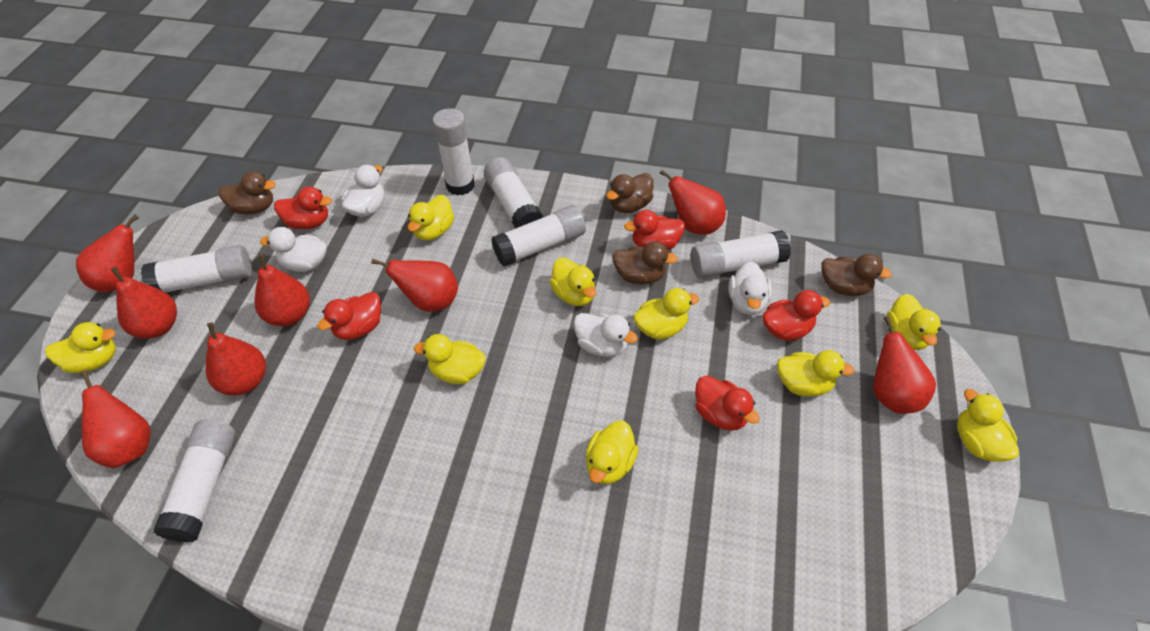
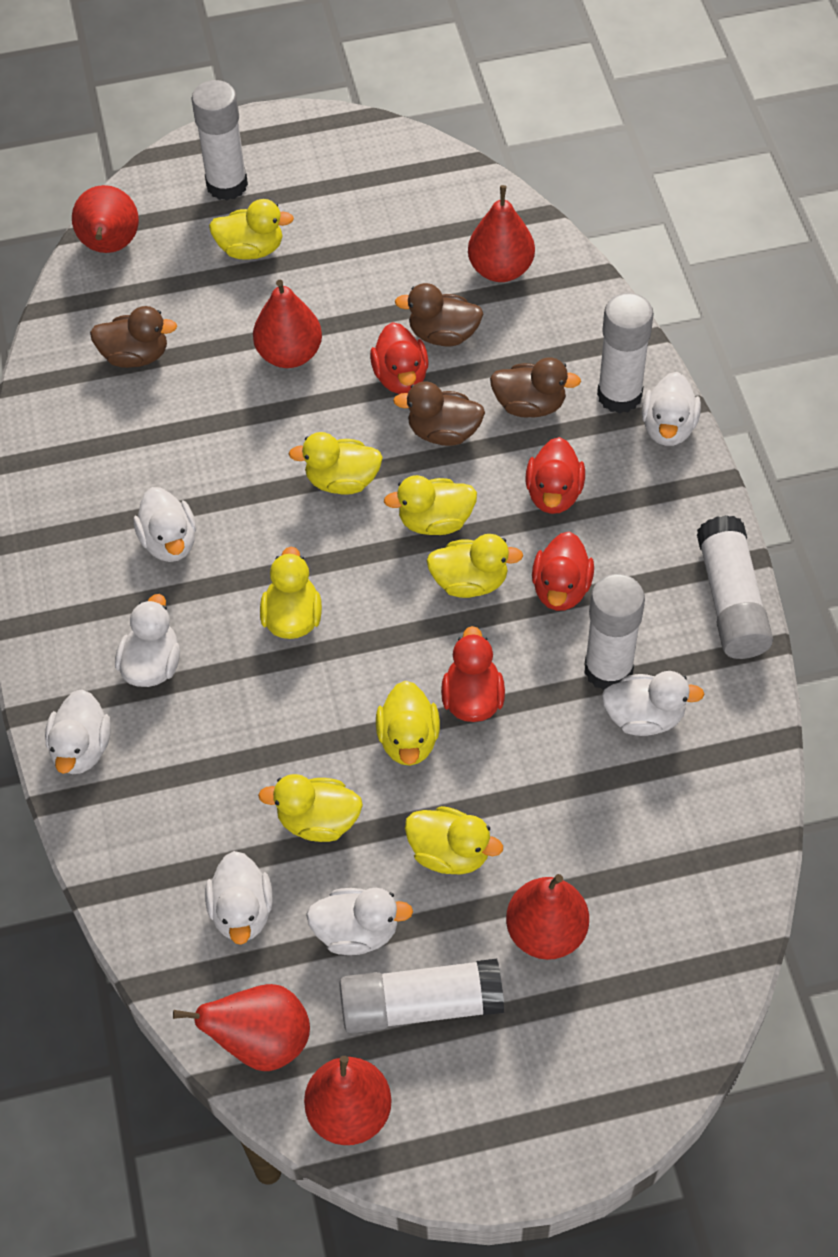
red duck: [274,187,332,229] [318,292,381,340] [624,210,685,250] [695,376,760,431] [762,290,830,341] = 5 -> [370,322,429,394] [441,626,505,722] [525,437,585,514] [532,532,594,611] = 4
red pear: [76,214,139,292] [81,370,151,468] [111,267,177,339] [206,322,266,395] [254,254,310,326] [371,259,458,312] [659,170,726,235] [873,316,936,414] = 8 -> [72,185,139,253] [173,984,310,1071] [253,280,322,368] [304,1056,392,1145] [468,185,535,282] [506,874,589,960] = 6
white duck: [260,227,327,272] [342,165,384,217] [573,313,638,357] [728,261,772,315] = 4 -> [45,689,111,774] [115,594,180,687] [134,487,196,562] [205,851,273,945] [306,888,413,955] [602,671,704,736] [642,372,701,446] = 7
white glue stick: [141,245,252,293] [154,419,236,542] [432,108,475,196] [484,157,544,229] [491,205,586,267] [691,230,791,278] = 6 -> [191,80,248,201] [339,959,504,1033] [584,574,645,691] [597,293,654,414] [697,515,773,659] = 5
yellow duck: [45,322,116,373] [408,195,454,241] [414,334,486,384] [550,257,596,306] [586,421,638,484] [633,288,699,340] [777,350,855,396] [887,294,941,350] [957,389,1019,462] = 9 -> [209,199,294,260] [258,774,363,842] [260,547,322,639] [289,432,383,495] [376,681,440,766] [384,475,477,535] [405,806,503,875] [426,534,523,598] = 8

